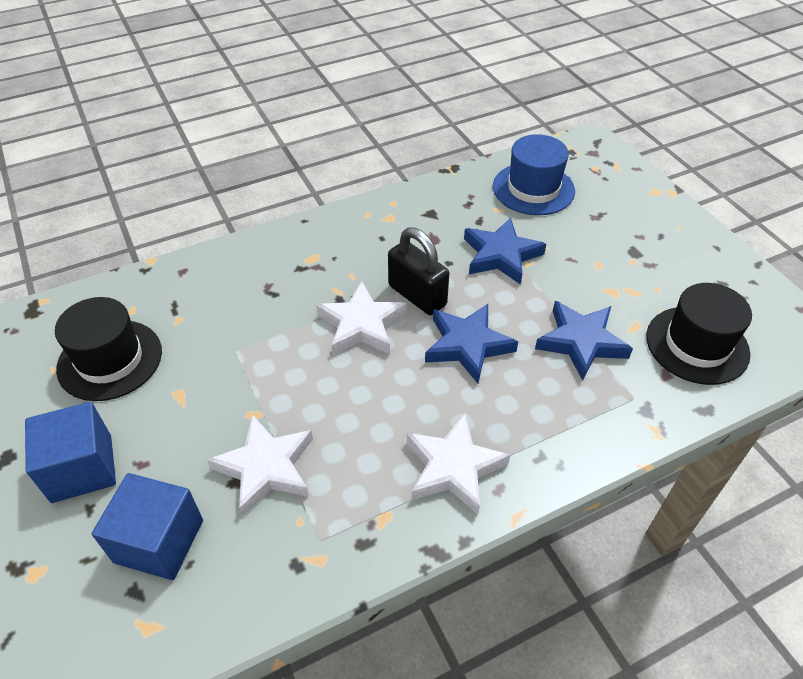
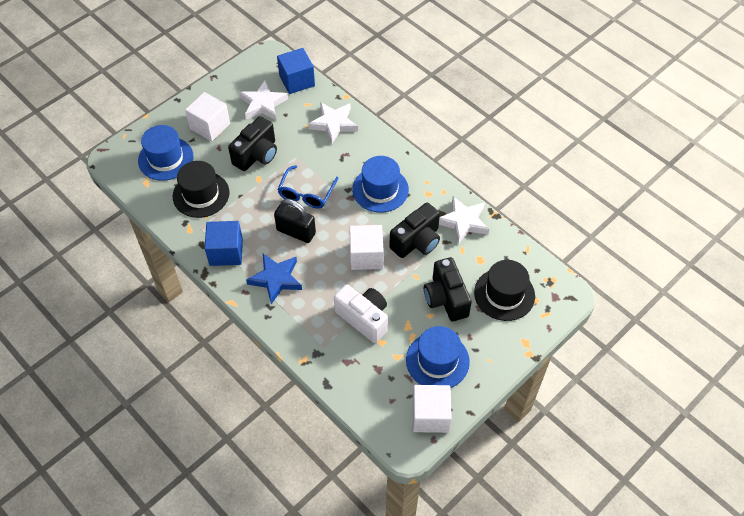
black camera: none = 0 -> [228,116,277,171] [389,203,440,258] [424,257,472,321] = 3
blue glasses: none = 0 -> [277,165,338,208] = 1
blue hat: [493,134,575,215] = 1 -> [138,125,194,181] [352,156,409,213] [406,326,470,388] = 3
blue star: [425,304,518,383] [464,218,546,285] [535,301,633,380] = 3 -> [246,254,302,304] = 1
white camera: none = 0 -> [334,285,388,343] = 1
white cube: none = 0 -> [185,92,230,141] [349,225,384,270] [413,385,452,433] = 3

